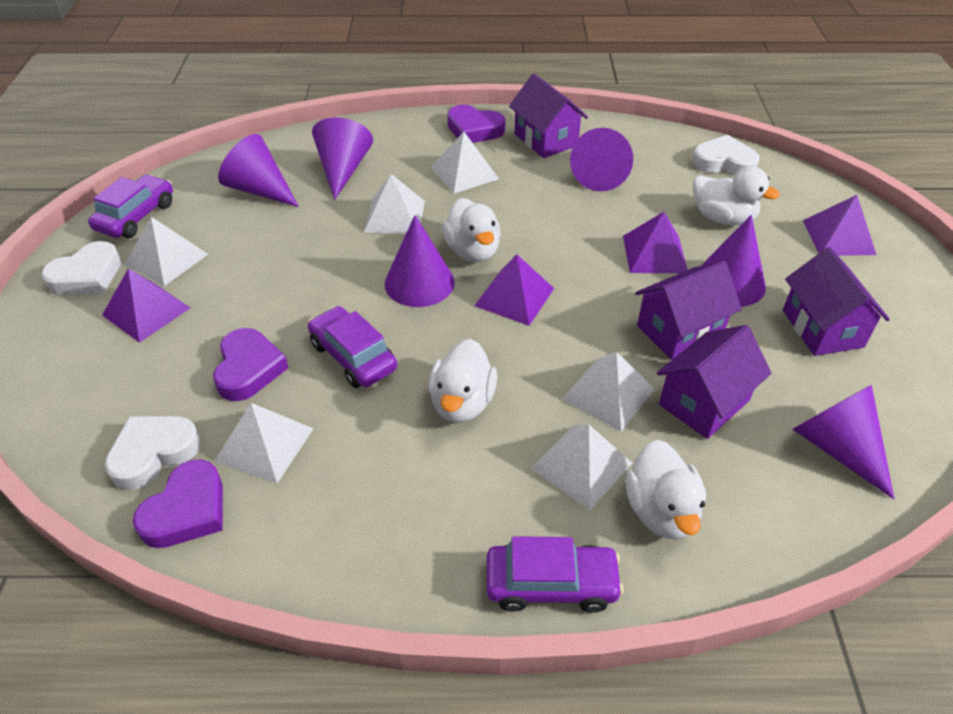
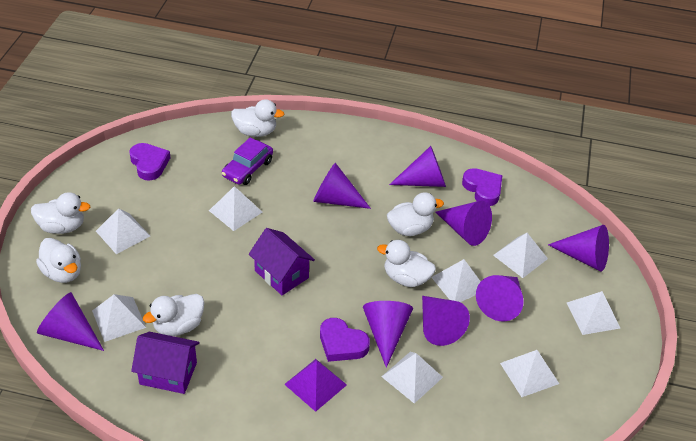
purple car: [88,175,173,238] [308,306,397,388] [486,536,624,613] = 3 -> [222,138,273,185] = 1
purple cone: [218,134,299,207] [312,117,373,200] [385,215,455,307] [570,128,633,191] [701,215,766,307] [792,385,894,499] = 6 -> [37,292,104,351] [313,163,371,209] [363,301,413,368] [389,146,446,187] [422,296,470,346] [435,201,492,246] [476,275,524,321] [548,225,609,272] = 8
purple house: [509,74,588,158] [635,261,742,360] [657,325,771,439] [783,247,890,356] = 4 -> [131,332,200,394] [249,228,315,295] = 2
purple pyramid: [102,269,190,343] [474,254,554,326] [623,212,687,273] [803,195,876,256] = 4 -> [284,359,347,412] = 1
white duck: [428,339,497,422] [442,198,501,262] [626,440,706,539] [693,167,780,225] = 4 -> [31,192,90,234] [36,238,81,283] [143,294,204,336] [231,99,284,137] [377,240,436,287] [387,192,444,236] = 6
white heart: [41,241,121,295] [105,416,201,490] [692,135,760,176] = 3 -> none = 0
white pyramid: [125,217,208,286] [215,403,314,483] [364,174,425,234] [431,132,499,194] [531,424,632,510] [562,351,654,432] = 6 -> [92,294,146,342] [96,208,150,254] [209,186,262,231] [381,352,443,404] [431,259,481,302] [493,233,548,278] [500,350,559,397] [567,291,620,335] = 8

